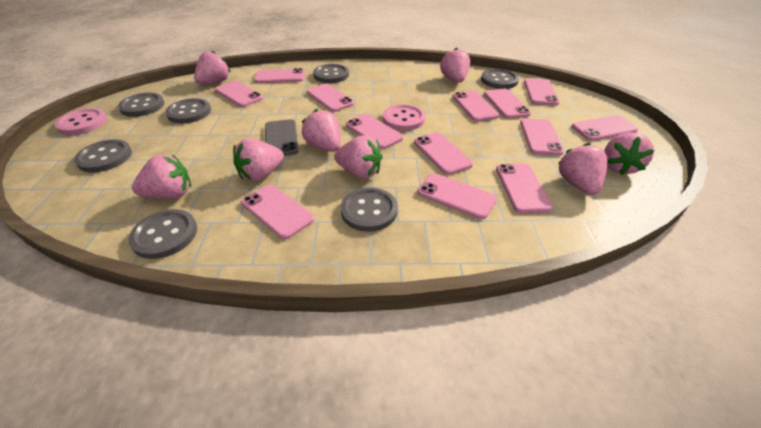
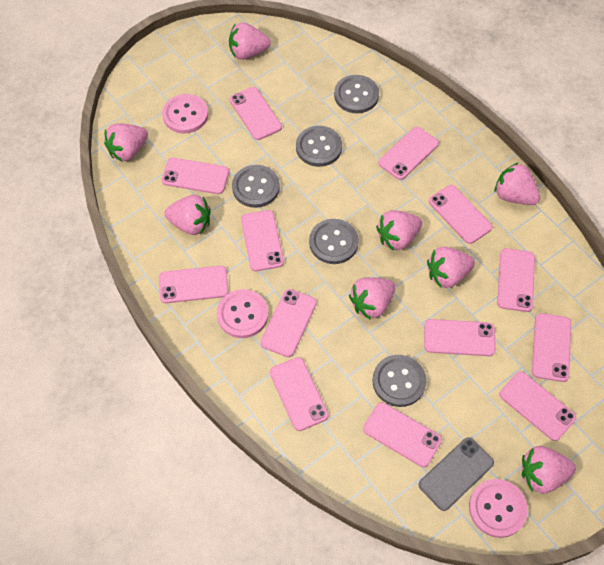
grey button: [74,139,132,173] [118,93,164,117] [128,209,197,259] [165,98,211,123] [313,64,349,83] [341,187,398,232] [481,69,519,89] = 7 -> [232,165,280,208] [296,126,342,167] [309,219,359,264] [334,75,379,113] [372,355,427,407] = 5
pink button: [55,108,107,135] [383,104,425,131] = 2 -> [162,94,208,133] [217,289,268,338] [469,479,528,538] = 3

